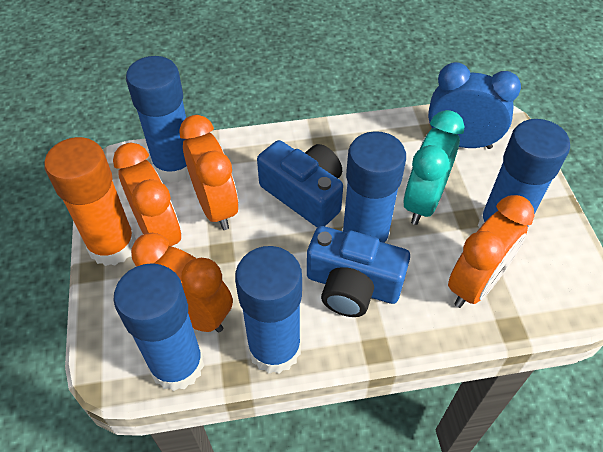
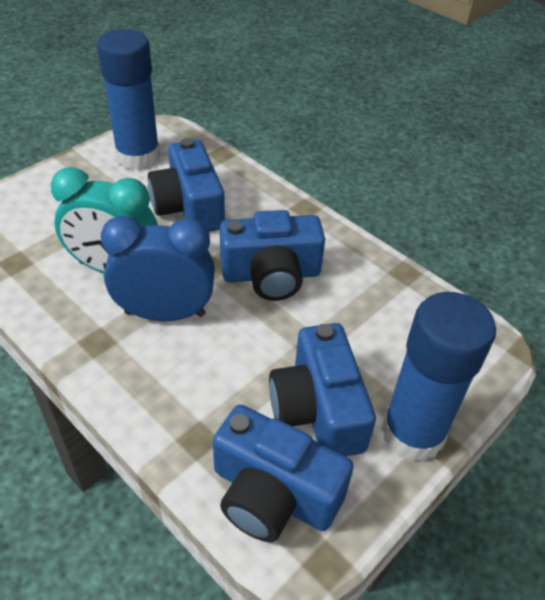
blue camera: [257,140,343,227] [307,226,410,317] = 2 -> [148,138,225,232] [213,405,354,542] [220,210,325,301] [269,323,376,456] = 4
blue glue stick: [113,263,204,391] [126,56,190,183] [235,246,302,374] [342,131,406,244] [478,119,570,231] = 5 -> [97,29,160,170] [381,292,496,462] = 2
orange clock: [113,143,181,246] [131,233,233,333] [179,115,238,230] [448,195,535,308] = 4 -> none = 0
orange glue stick: [44,137,136,266] = 1 -> none = 0

